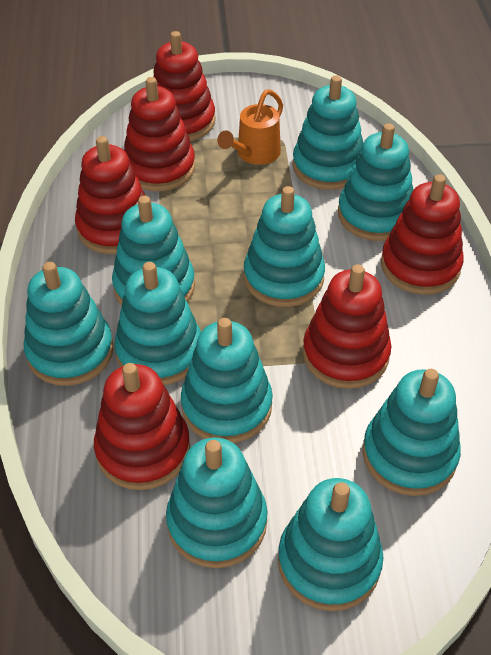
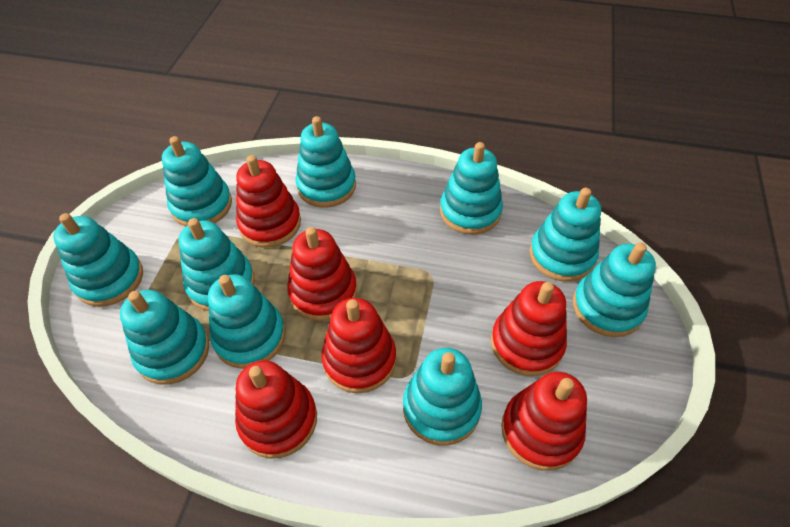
orange watering can: [217,89,283,165] = 1 -> none = 0

